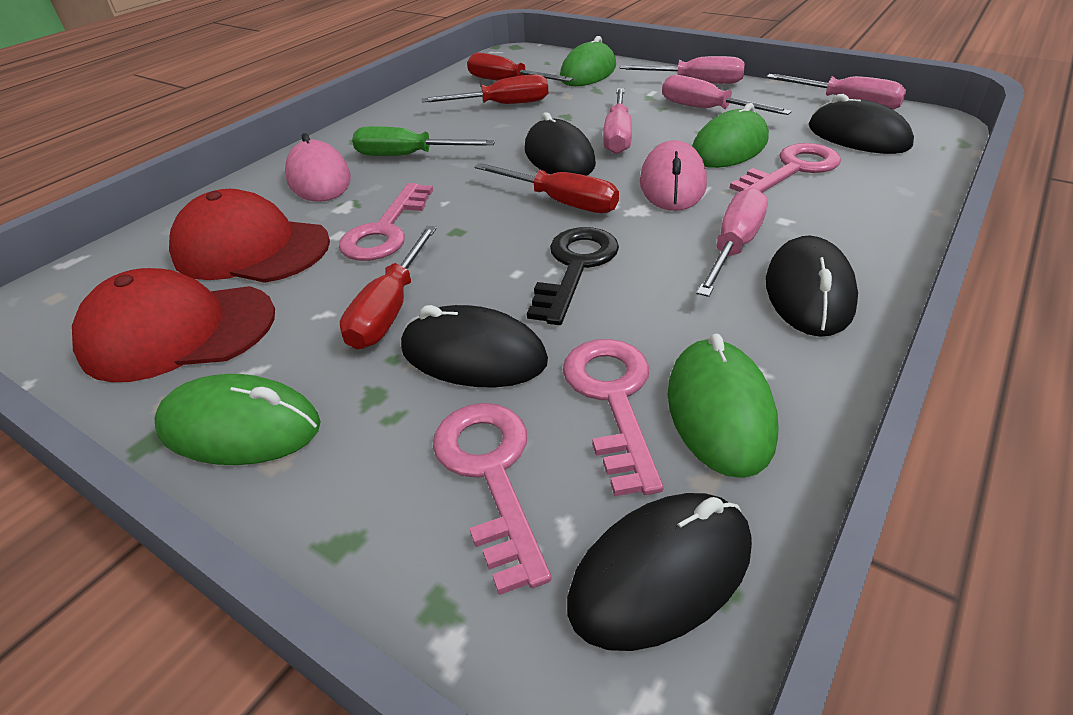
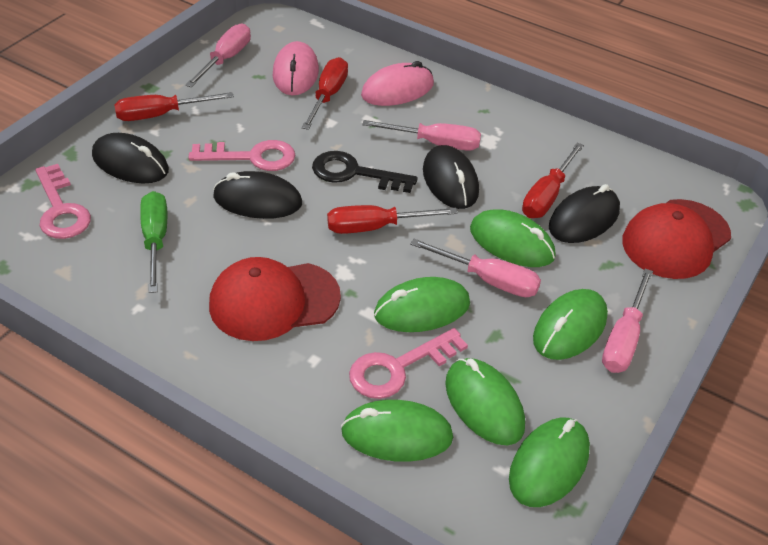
black mouse: [401,305,548,388] [525,112,596,176] [567,493,752,651] [766,236,858,337] [809,94,914,154] = 5 -> [92,133,169,183] [213,171,302,219] [423,145,479,209] [549,184,620,243] = 4
green mouse: [154,374,321,465] [560,36,616,86] [668,334,779,478] [692,103,769,168] = 4 -> [341,400,453,462] [374,277,470,332] [445,358,525,446] [470,209,556,267] [509,417,590,507] [533,289,608,360] = 6
pink key: [339,183,433,261] [433,403,551,595] [563,339,664,496] [730,143,841,193] = 4 -> [36,164,91,239] [188,140,295,171] [349,328,468,399] = 3
pink screwdriver: [603,88,632,154] [620,56,745,84] [662,75,792,115] [696,187,768,297] [766,74,906,110] = 5 -> [186,23,251,87] [362,120,481,151] [410,239,541,297] [602,269,653,373] = 4

